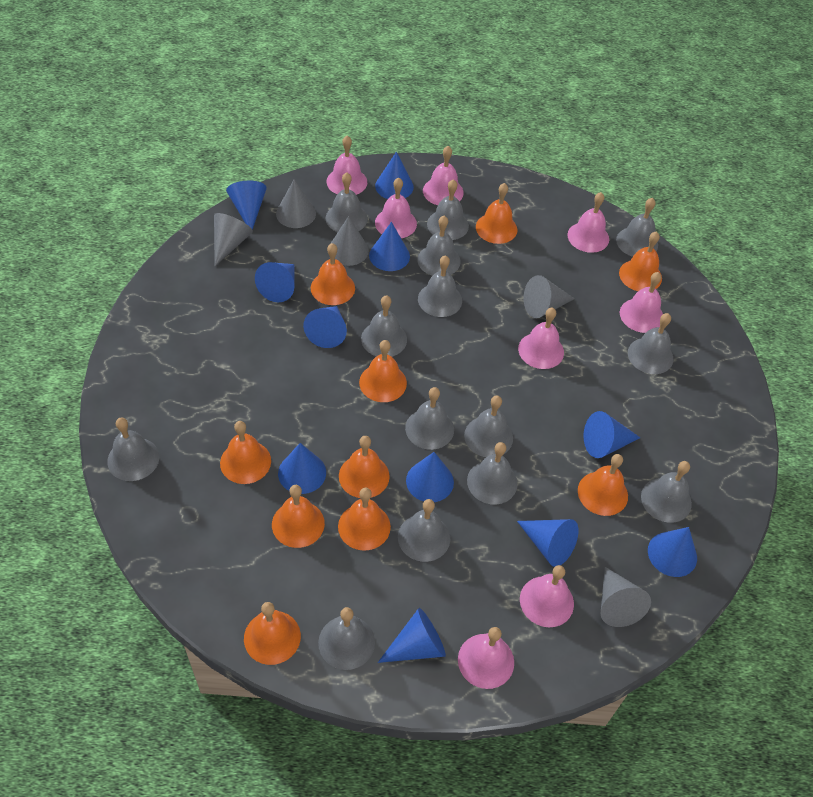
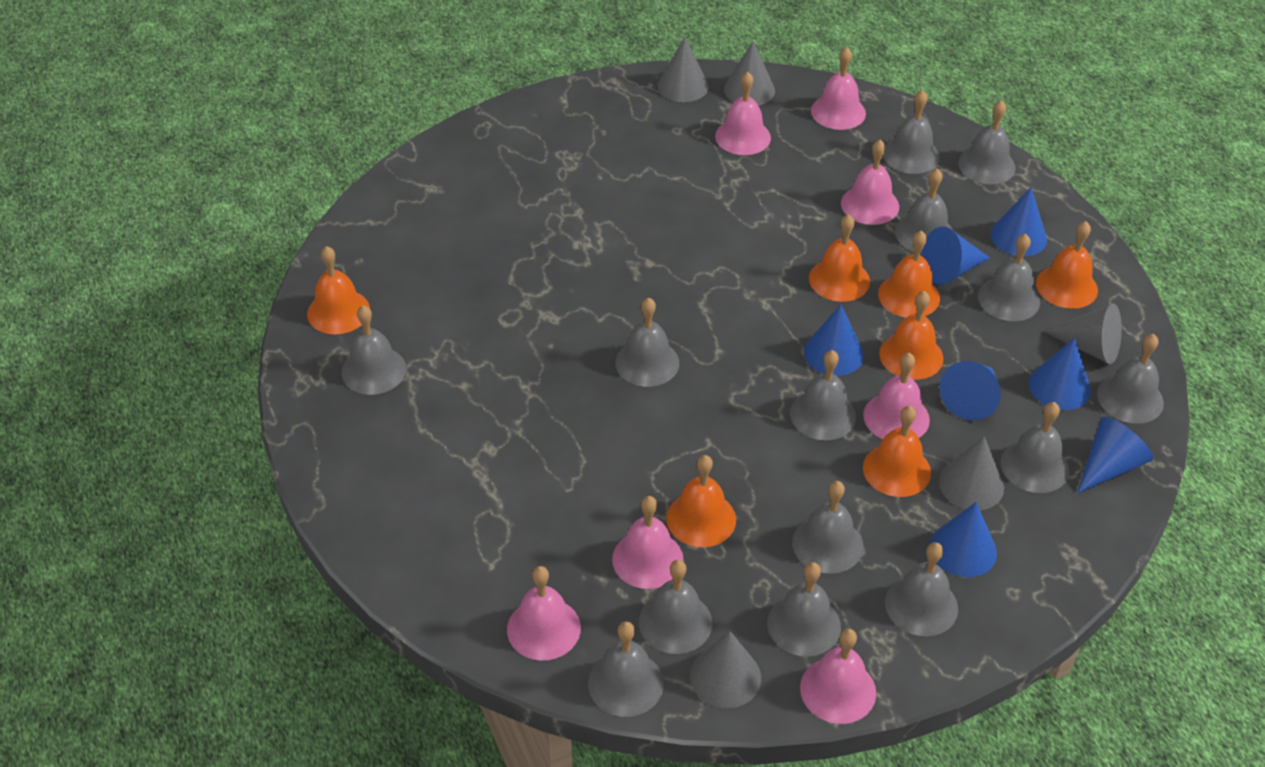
blue cone: [226,181,267,230] [255,262,294,302] [278,443,326,494] [303,306,347,348] [369,222,410,271] [375,152,414,199] [378,608,446,663] [406,452,454,502] [517,519,578,567] [583,411,640,458] [648,527,697,577] = 11 -> [804,305,864,376] [921,227,990,285] [930,502,997,577] [940,361,1001,420] [990,187,1047,256] [1029,338,1091,410] [1077,417,1153,494] = 7
orange bell: [220,421,271,484] [244,602,301,665] [272,485,325,548] [311,243,355,305] [338,487,391,551] [339,436,390,498] [359,340,407,402] [476,183,517,244] [578,454,628,516] [619,231,662,291] = 10 -> [307,246,370,334] [666,455,736,547] [809,214,870,302] [863,406,931,497] [878,231,940,318] [879,291,943,380] [1036,221,1098,309] = 7
pink bell: [327,136,367,195] [375,178,417,238] [423,146,464,205] [458,627,514,689] [518,308,564,369] [520,565,574,627] [567,192,609,253] [620,272,663,333] = 8 -> [507,566,581,660] [612,496,684,589] [715,72,771,155] [800,629,876,724] [811,47,866,130] [841,140,899,225] [863,353,930,439] = 7

